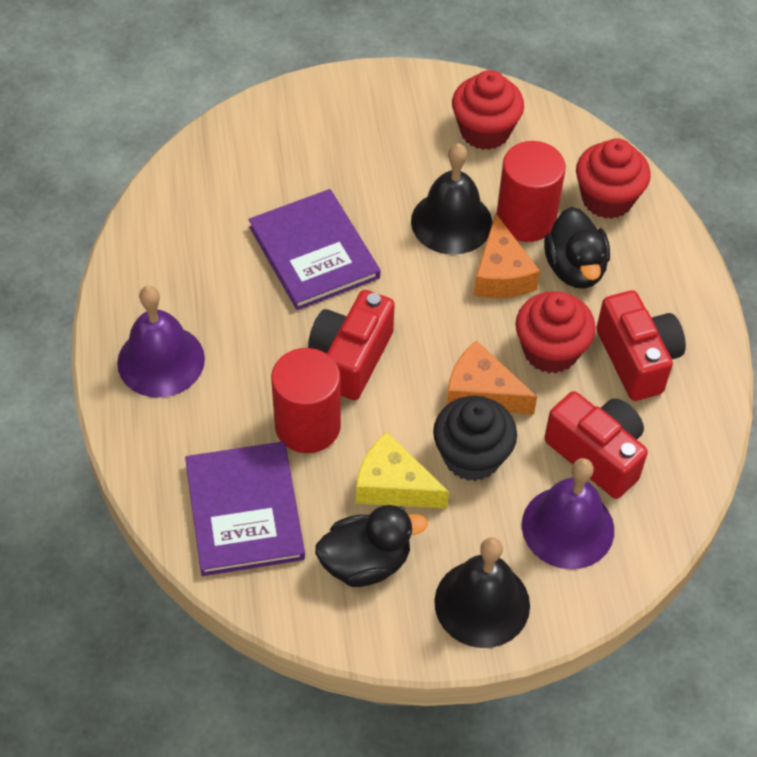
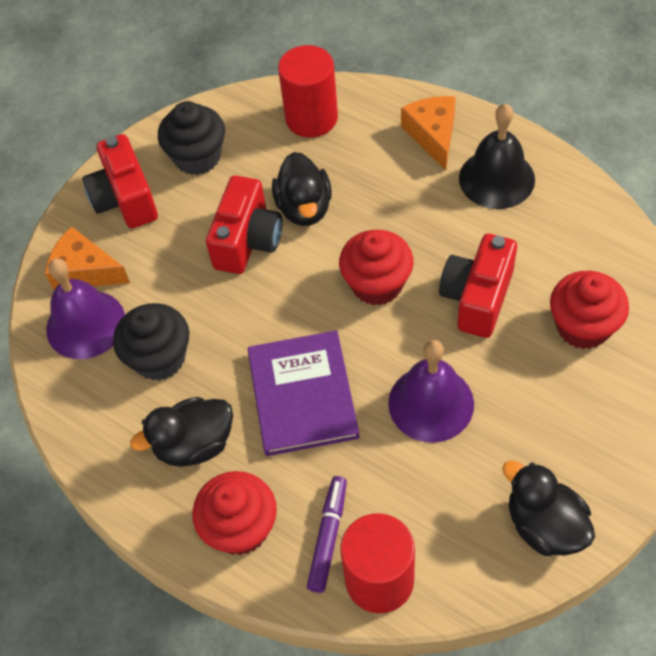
black bell: [411,143,492,255] [434,537,530,648] = 2 -> [459,104,535,209] = 1
black cupcake: [433,396,517,481] = 1 -> [113,303,189,381] [158,101,225,175] = 2
black duck: [315,505,428,587] [544,207,610,289] = 2 -> [130,397,233,467] [272,152,332,226] [502,461,595,556] = 3
purple book: [185,441,305,576] [249,189,381,310] = 2 -> [248,330,360,456] = 1
purple marker: none = 0 -> [307,476,347,593] = 1
yellow cheese: [356,432,449,509] = 1 -> none = 0

